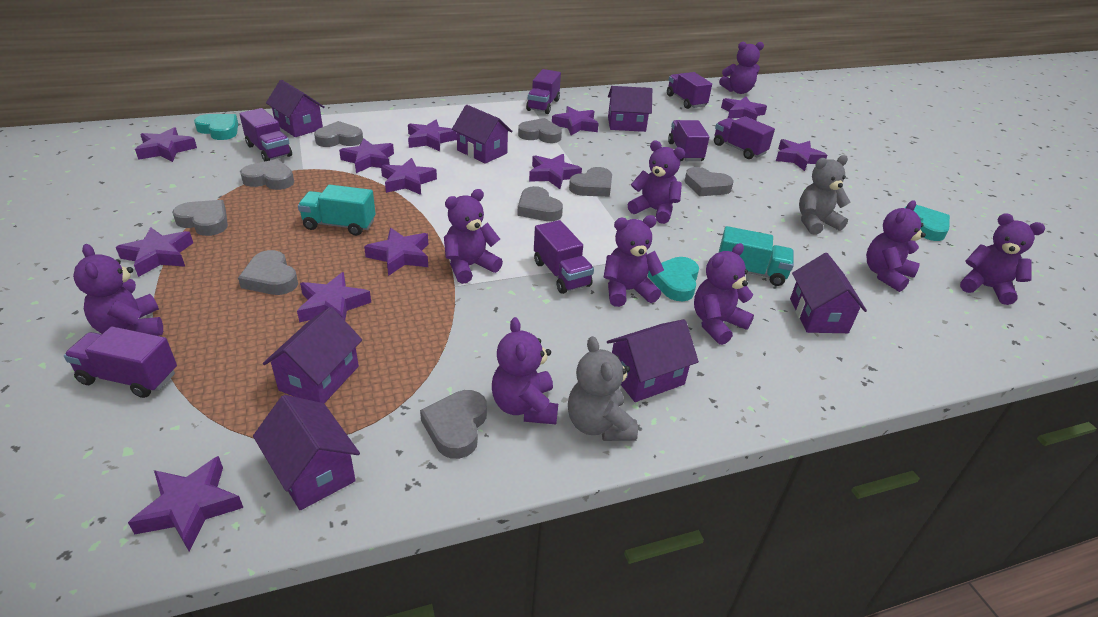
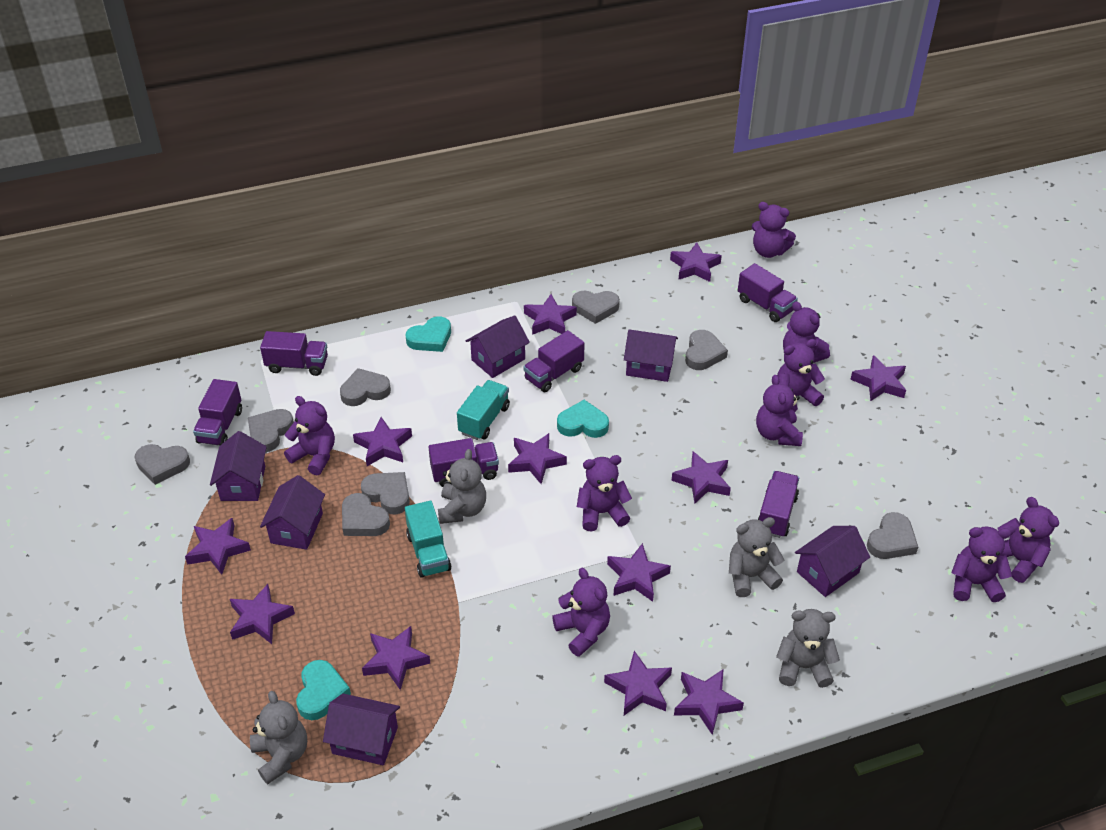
grey heart: [172,200,228,236] [238,250,298,295] [240,159,294,190] [314,121,363,147] [420,390,487,459] [517,186,563,221] [518,118,562,143] [569,167,612,197] [685,167,734,196] = 9 -> [135,444,190,485] [248,409,294,452] [340,368,391,406] [342,493,390,536] [361,472,410,514] [572,291,620,324] [685,330,728,370] [867,512,918,559] = 8
grey teddy bear: [568,336,638,441] [799,155,851,235] = 2 -> [250,691,307,784] [438,449,486,524] [729,517,784,597] [776,609,840,688] = 4
purple house: [253,395,360,510] [263,307,362,403] [266,80,325,137] [452,105,512,164] [607,319,699,402] [608,86,652,132] [790,253,867,333] = 7 -> [210,431,267,501] [260,475,325,550] [323,694,400,765] [466,316,530,378] [624,329,678,382] [795,526,870,597] = 6
purple truck: [64,326,177,398] [240,108,292,162] [526,69,561,114] [534,220,594,294] [667,72,712,109] [668,120,709,161] [714,116,775,159] = 7 -> [193,379,242,445] [260,331,328,376] [428,438,499,487] [524,330,585,392] [738,263,798,322] [757,471,799,538] = 6

